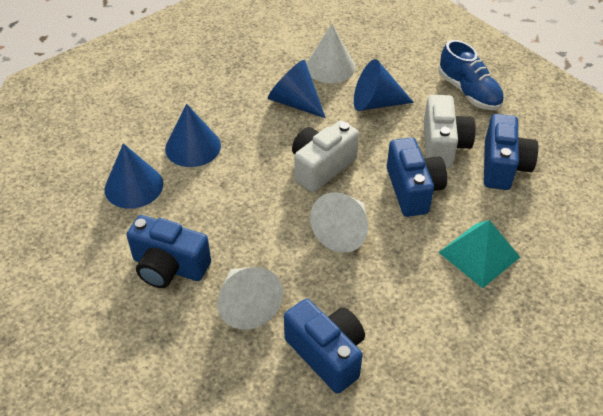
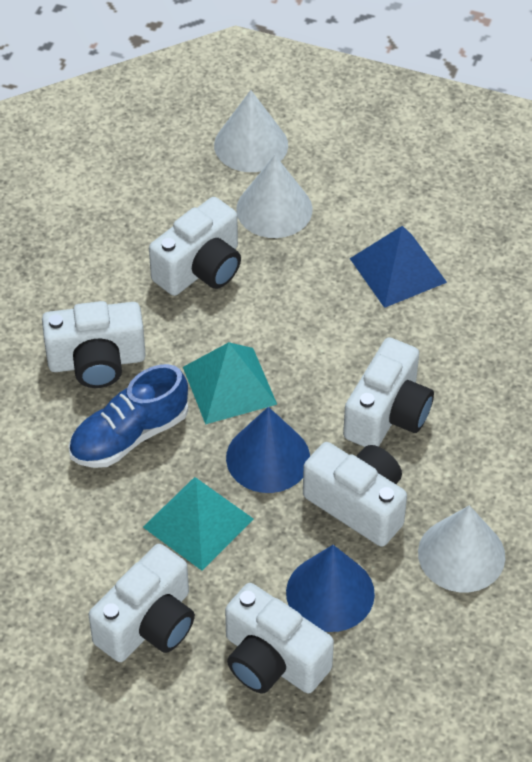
blue camera: [127,215,211,288] [284,299,365,393] [387,138,447,217] [484,114,538,190] = 4 -> none = 0
blue cone: [105,143,163,209] [165,104,221,167] [268,60,326,118] [354,59,414,111] = 4 -> [226,407,310,493] [286,545,375,632] = 2
blue pyramid: none = 0 -> [350,226,447,308] = 1
turquoise pyramid: [438,220,520,288] = 1 -> [143,477,254,571] [183,342,277,424] = 2
white camera: [292,120,359,193] [424,95,476,168] = 2 -> [42,301,146,388] [89,544,195,662] [149,197,241,296] [225,583,334,694] [303,442,407,547] [343,337,434,447] = 6

